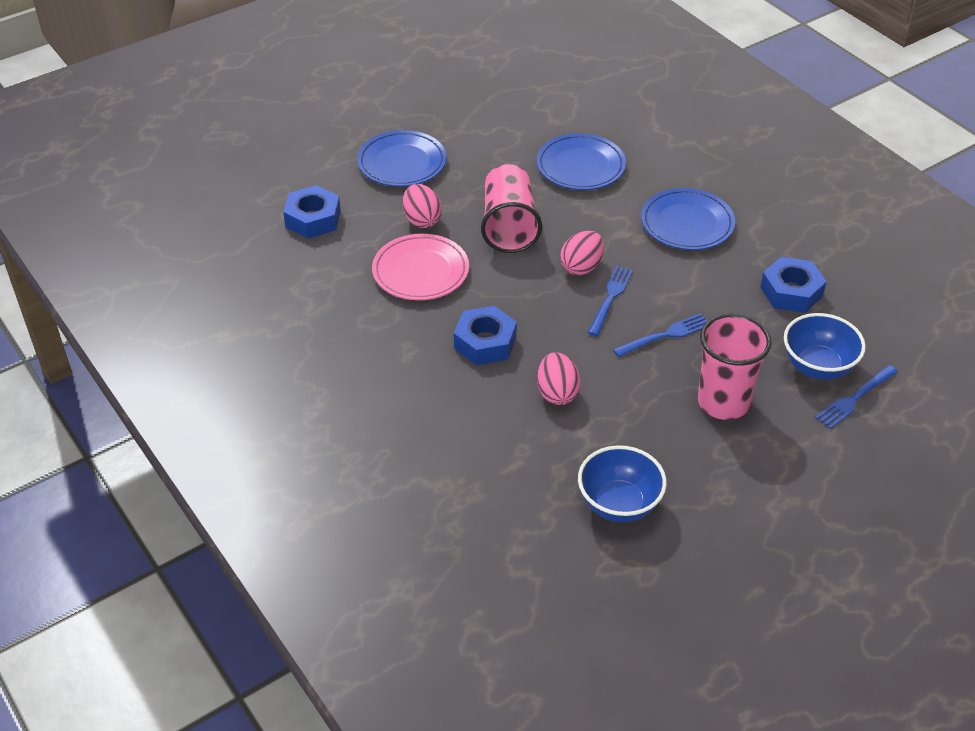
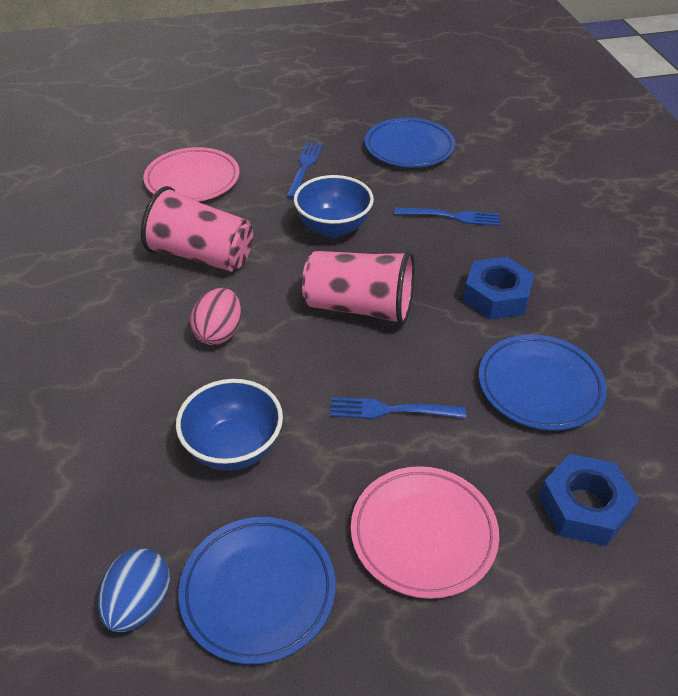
blue egg: none = 0 -> [98,548,170,632] = 1
blue nut: [283,185,341,239] [454,306,517,365] [760,257,827,313] = 3 -> [463,257,534,320] [539,454,639,546] = 2
pink egg: [403,184,442,228] [537,352,581,405] [560,231,604,275] = 3 -> [190,288,241,345] = 1
pink plate: [372,234,469,300] = 1 -> [143,147,240,202] [351,466,499,599] = 2

